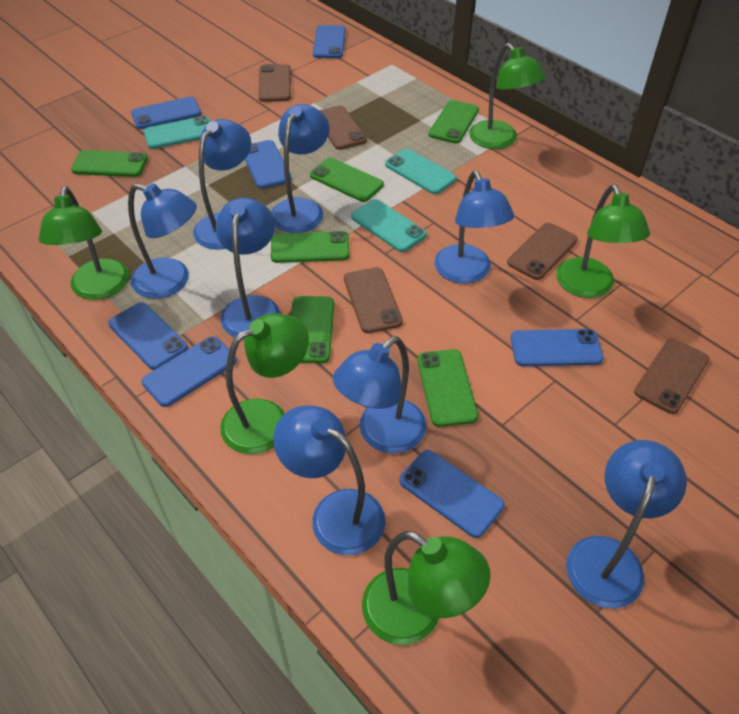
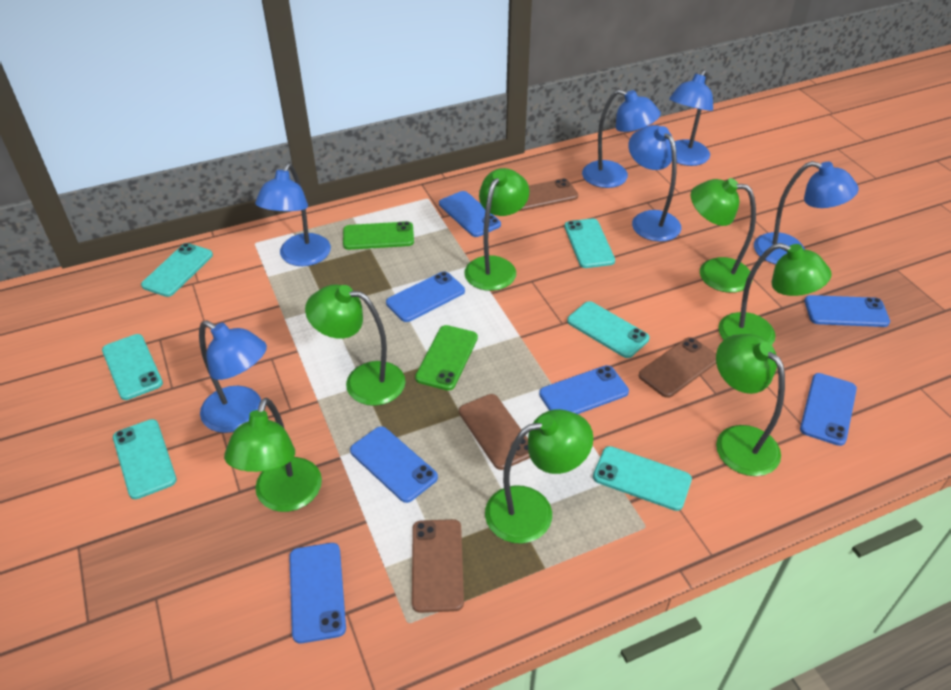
blue lamp: [128,183,197,299] [193,119,251,250] [216,198,280,340] [271,104,330,233] [273,406,385,555] [333,336,427,454] [435,171,514,284] [566,440,687,608] = 8 -> [199,320,267,433] [255,163,331,266] [582,89,661,188] [628,125,681,242] [669,70,713,166] [754,161,859,264] = 6
brown phone: [259,64,291,102] [319,106,367,150] [344,267,403,333] [507,223,578,280] [634,338,709,414] = 5 -> [412,519,464,613] [459,394,530,470] [519,178,578,211] [639,337,716,398] = 4
green lamp: [39,186,129,300] [220,313,309,454] [362,531,491,645] [469,43,545,149] [556,185,650,298] = 5 -> [224,398,322,512] [305,285,406,406] [464,168,529,291] [485,409,593,544] [691,178,756,293] [716,334,785,476] [718,243,832,345] = 7
green phone: [71,150,148,177] [271,231,350,263] [291,296,334,363] [310,158,384,202] [418,349,478,427] [428,100,479,144] = 6 -> [343,221,414,250] [415,325,478,391] = 2
turquoise phone: [144,116,211,149] [351,199,427,252] [385,148,457,194] = 3 -> [102,334,163,400] [113,419,177,499] [141,243,213,297] [564,219,615,268] [567,301,649,358] [593,446,692,511] = 6

